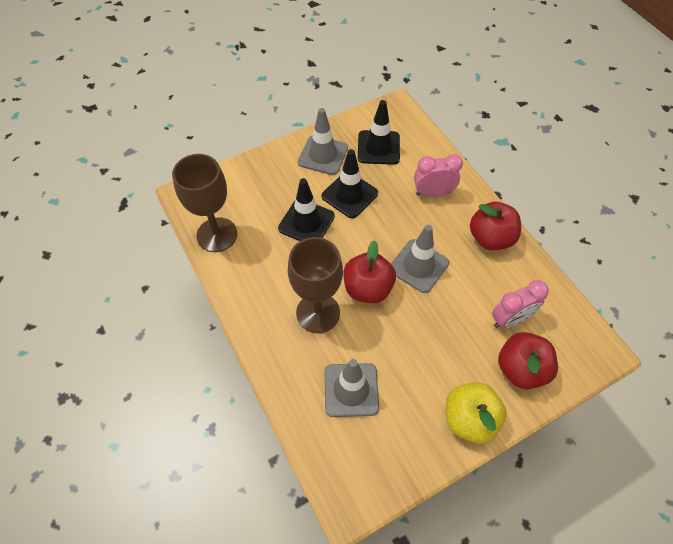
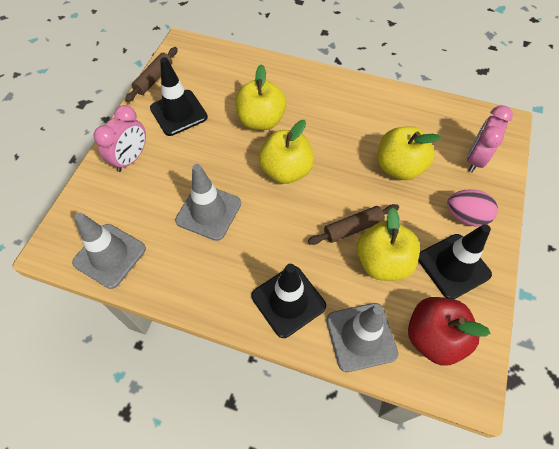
brown goblet: [172,154,237,252] [288,237,343,333] = 2 -> none = 0
brown rolling pin: none = 0 -> [125,47,178,102] [308,204,399,245] = 2
pink egg: none = 0 -> [447,189,498,227] = 1
red apple: [343,240,396,303] [470,202,521,250] [498,332,558,389] = 3 -> [408,297,491,366] = 1
yellow apple: [446,382,507,443] = 1 -> [235,64,286,130] [259,120,314,184] [357,208,420,281] [378,126,441,180] = 4

